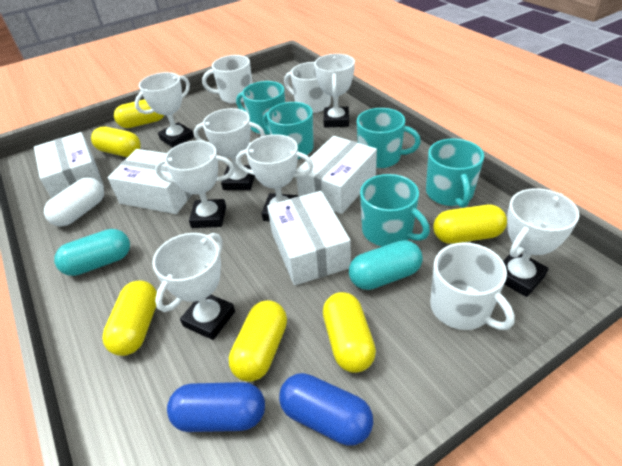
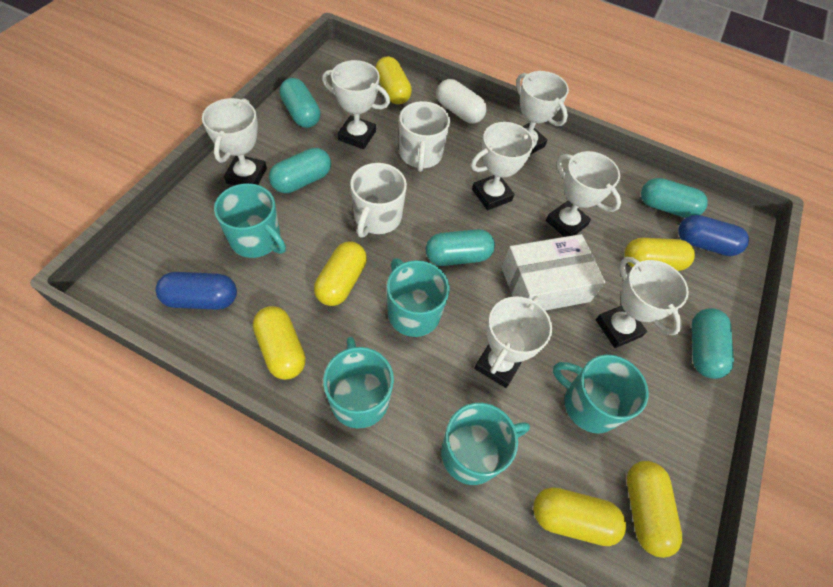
turquoise capsule: [54,229,130,276] [349,240,423,290] = 2 -> [269,148,331,193] [280,78,320,128] [426,229,495,266] [641,178,708,218] [692,308,734,379] = 5
white box: [34,132,104,198] [107,149,192,214] [267,191,351,286] [296,136,377,214] = 4 -> [501,234,605,311] = 1
white mug: [202,55,253,104] [284,62,331,113] [430,242,515,330] = 3 -> [350,163,407,238] [399,101,450,172] = 2

